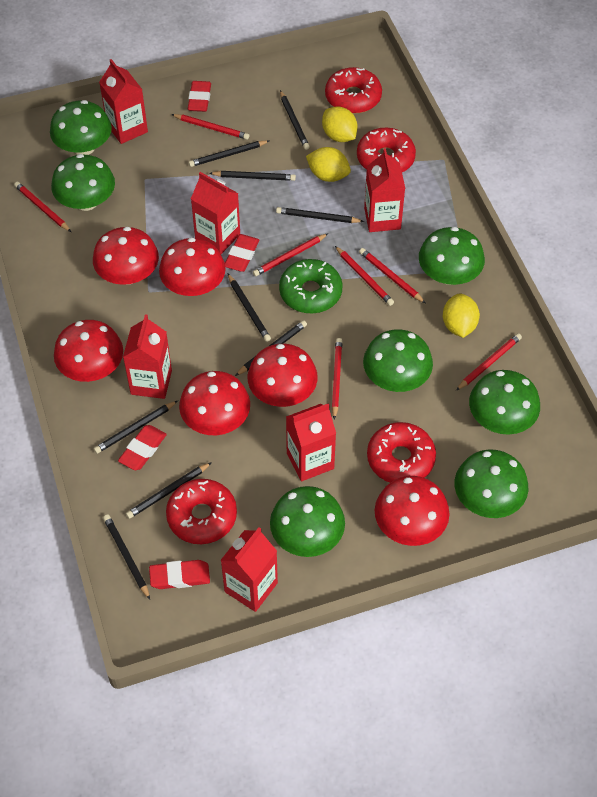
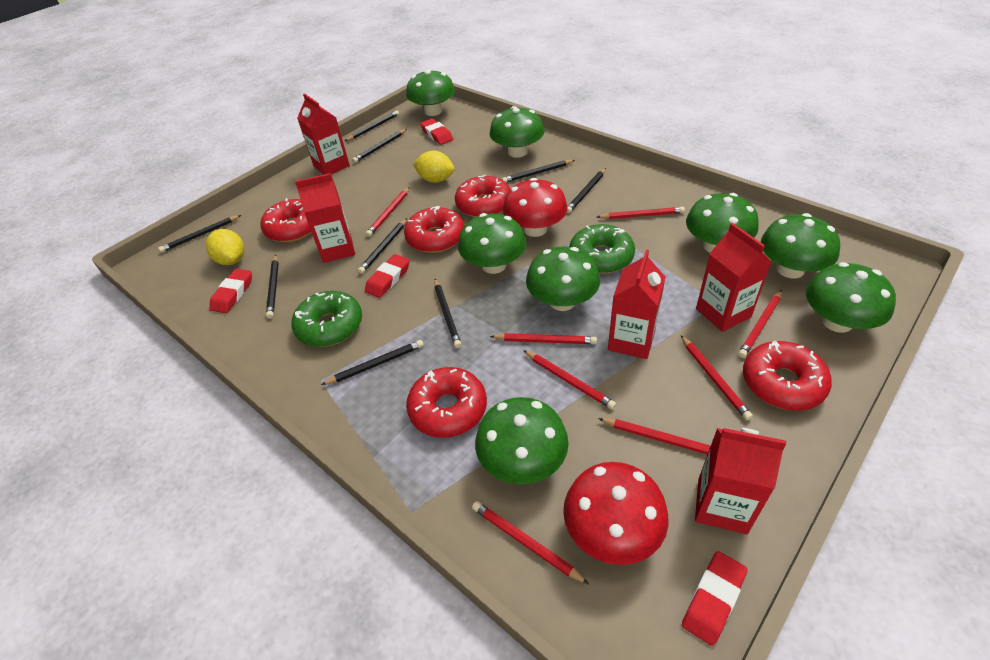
green donut: [279,259,343,314] = 1 -> [291,291,362,347] [569,224,635,274] = 2
green mushroom: [50,100,112,155] [51,154,115,211] [270,486,345,557] [363,329,433,392] [419,227,485,285] [455,449,529,518] [469,370,540,435] = 7 -> [406,69,455,116] [458,213,527,274] [475,397,569,485] [490,106,545,158] [526,247,600,311] [686,193,759,253] [761,213,840,278] [806,262,896,333] = 8
red carton: [99,59,148,144] [123,314,172,399] [191,172,240,254] [221,527,278,612] [286,403,336,481] [364,148,405,232] = 6 -> [295,173,355,263] [297,93,350,175] [608,250,665,359] [695,428,786,534] [696,223,772,332] = 5
red donut: [166,479,237,544] [325,67,382,114] [357,128,416,172] [367,422,436,483] = 4 -> [260,198,312,242] [404,206,465,253] [406,367,487,438] [455,175,510,217] [743,341,832,411] = 5
red mushroom: [54,320,123,382] [93,227,159,285] [159,238,226,296] [179,371,250,435] [248,344,318,407] [375,476,450,546] = 6 -> [503,178,568,237] [563,462,669,565] = 2
red pencil: [14,182,71,232] [171,114,249,140] [253,233,329,276] [332,338,342,420] [335,246,394,306] [359,248,425,303] [456,333,522,390] = 7 -> [366,187,410,237] [472,501,589,584] [490,333,597,344] [523,350,616,409] [597,207,685,219] [598,418,710,455] [681,335,753,420] [738,290,782,358] = 8
yellow lemon: [306,147,351,182] [322,106,358,142] [443,293,480,338] = 3 -> [206,229,244,265] [413,151,454,183] = 2

